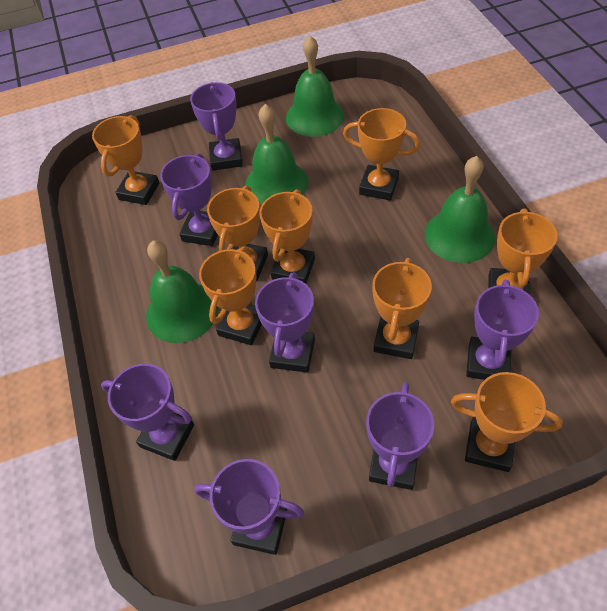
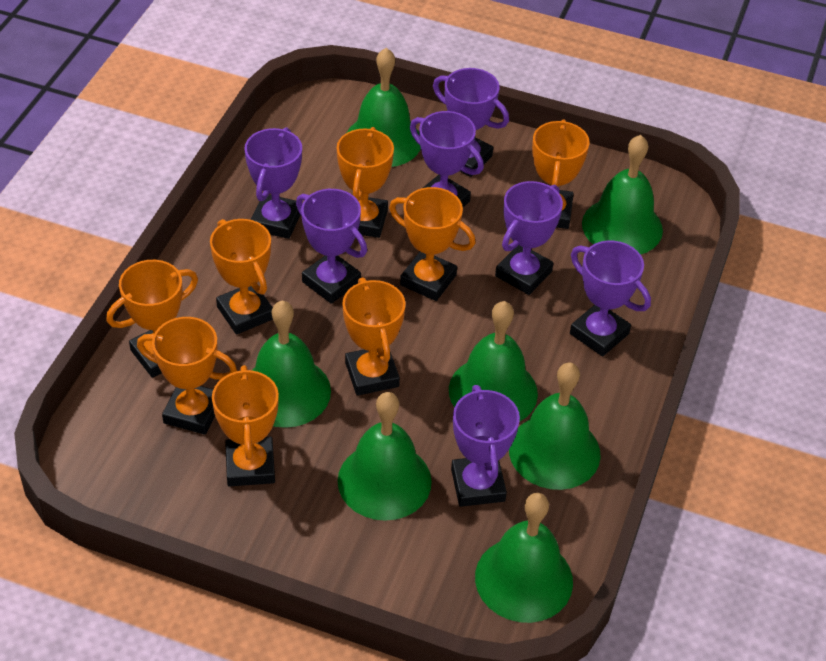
green bell: [146,240,218,343] [245,104,308,205] [286,36,344,137] [425,156,495,263] = 4 -> [252,301,331,428] [338,392,432,521] [347,48,421,167] [449,301,538,422] [475,493,573,623] [509,362,601,490] [582,135,663,255] = 7

